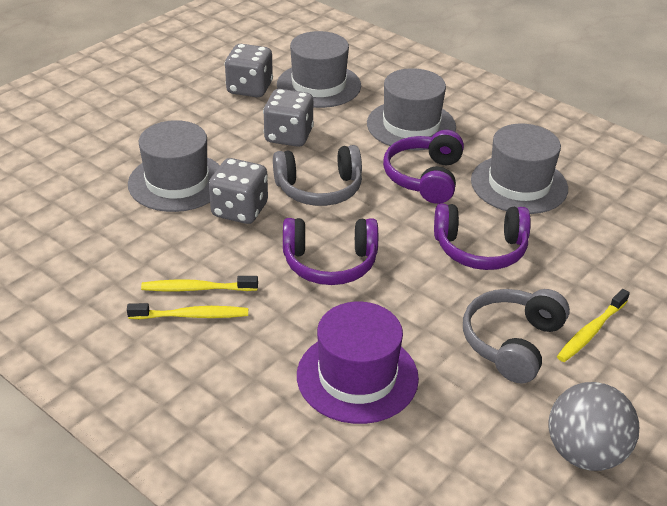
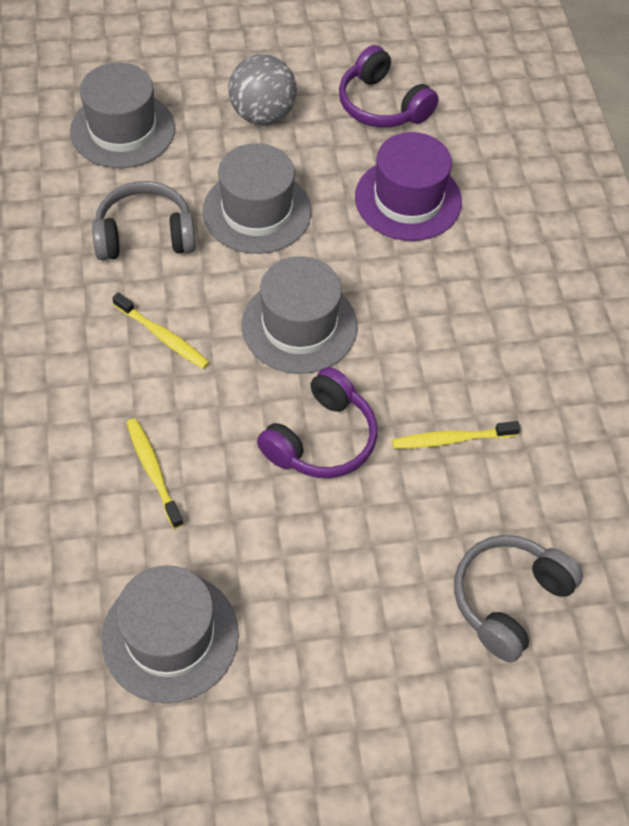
grey dice: [209,158,268,224] [225,44,273,97] [263,89,314,147] = 3 -> none = 0
purple headphones: [283,218,378,285] [383,130,464,204] [434,204,531,270] = 3 -> [257,367,377,478] [339,45,439,128] = 2

